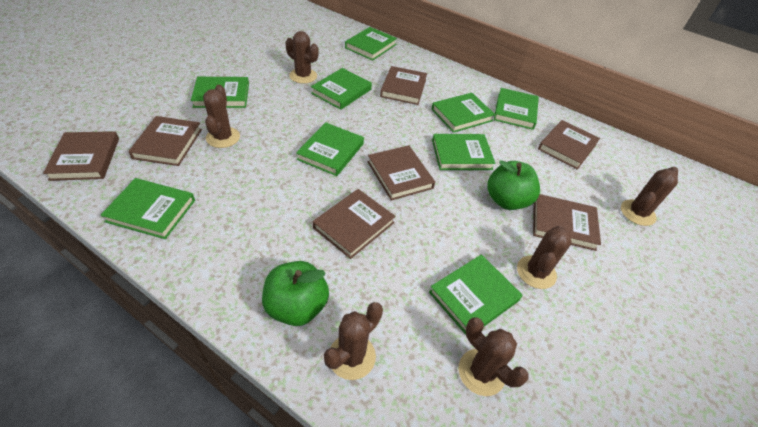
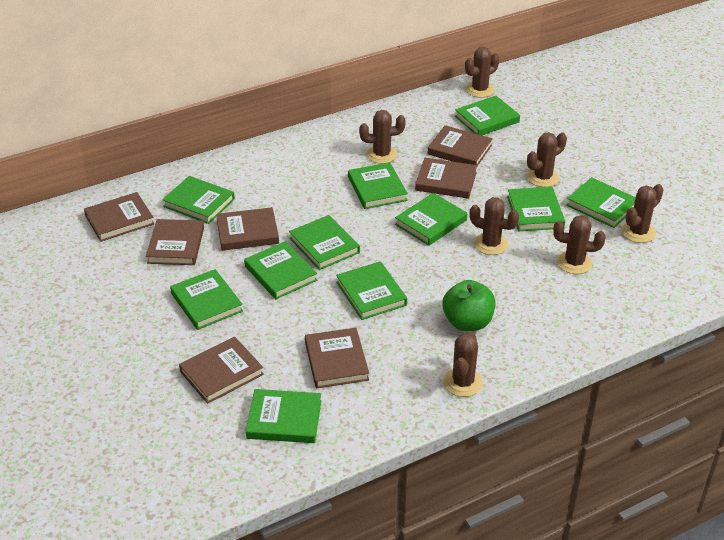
brown cactus: [203,85,240,148] [285,31,319,84] [324,302,383,380] [459,317,529,396] [517,225,572,289] [621,167,678,226] = 6 -> [359,110,406,164] [443,332,483,397] [465,47,499,98] [469,197,519,255] [527,132,567,187] [553,215,606,274] [622,184,663,243] = 7
green apple: [262,261,329,326] [487,160,540,210] = 2 -> [442,280,496,331] = 1
green book: [101,178,195,239] [191,77,249,108] [296,122,364,176] [311,68,372,110] [345,27,397,61] [429,254,522,334] [431,93,495,133] [432,134,496,170] [494,88,539,130] = 9 -> [162,176,235,224] [170,269,243,330] [244,241,317,299] [246,389,321,443] [289,215,360,270] [336,261,407,320] [348,162,408,209] [395,193,467,246] [455,96,520,135] [507,187,565,231] [566,177,636,228] = 11

